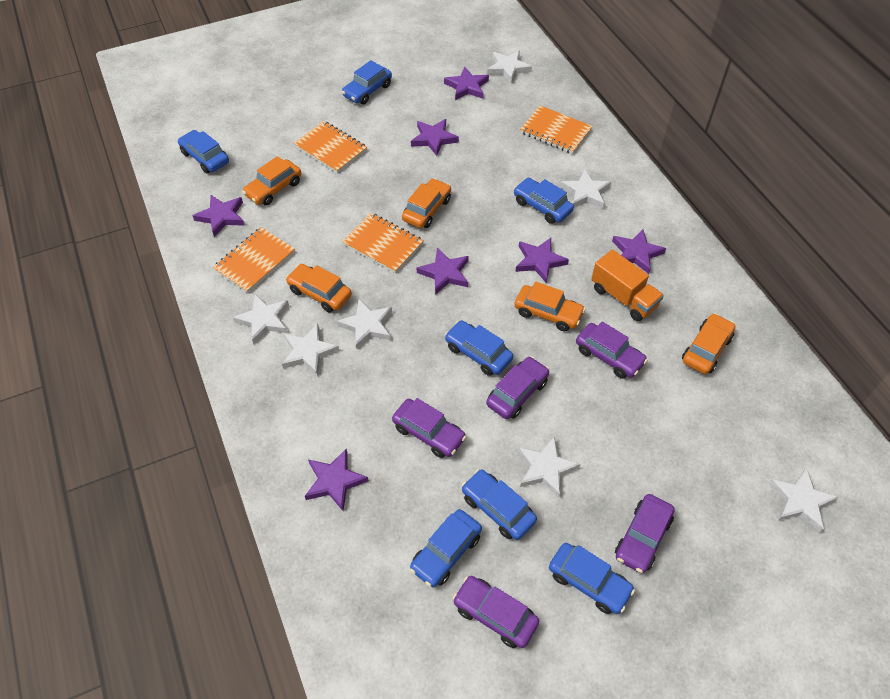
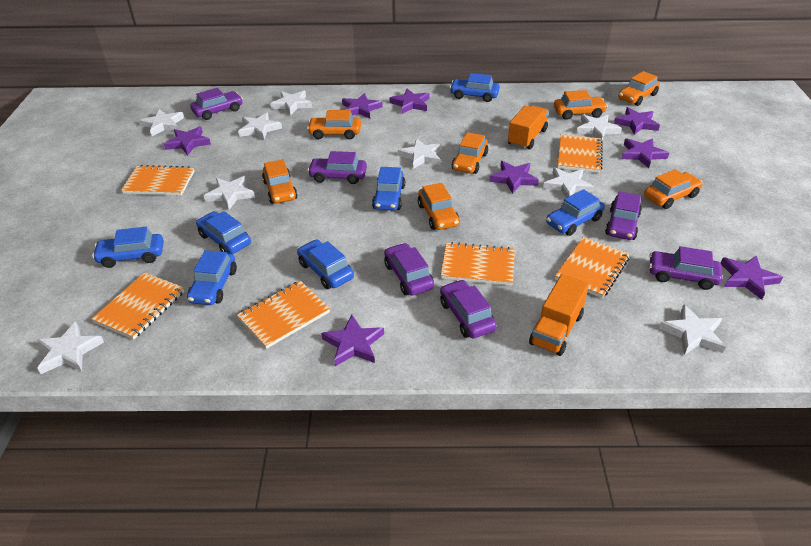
orange car: [242,156,301,206] [286,264,352,312] [402,178,451,228] [515,281,585,331] [682,313,735,374] = 5 -> [262,159,298,204] [307,110,361,139] [418,183,460,230] [452,132,488,174] [554,90,608,120] [618,71,660,106] [644,169,703,209] = 7
orange notebook: [213,227,295,293] [294,121,367,173] [342,213,424,273] [520,105,593,154] = 4 -> [91,272,184,340] [121,165,195,195] [237,281,330,349] [441,242,515,286] [555,237,630,298] [558,134,603,173] = 6
orange truck: [591,249,664,321] = 1 -> [508,105,549,149] [529,274,589,356] = 2
purple car: [392,398,466,458] [453,576,539,648] [486,356,549,419] [576,321,648,379] [615,494,675,573] = 5 -> [190,88,243,120] [307,151,367,184] [384,243,434,295] [440,279,497,338] [605,191,642,240] [649,246,722,290] = 6
purple star: [192,195,245,237] [305,449,369,511] [411,119,459,156] [417,248,469,295] [444,67,489,100] [515,238,569,283] [612,229,666,274] = 7 -> [164,126,211,155] [321,315,384,366] [342,93,383,119] [389,89,429,114] [489,161,539,194] [614,107,660,135] [621,138,669,168] [721,255,783,300] = 8
white star: [233,294,289,344] [282,324,339,376] [337,299,392,349] [487,50,532,84] [518,436,581,498] [560,169,611,209] [769,467,839,532] = 7 -> [37,322,104,374] [139,109,184,136] [204,176,255,210] [238,113,282,140] [270,91,312,116] [398,138,442,169] [543,167,594,198] [576,114,622,140] [659,304,726,355] = 9

